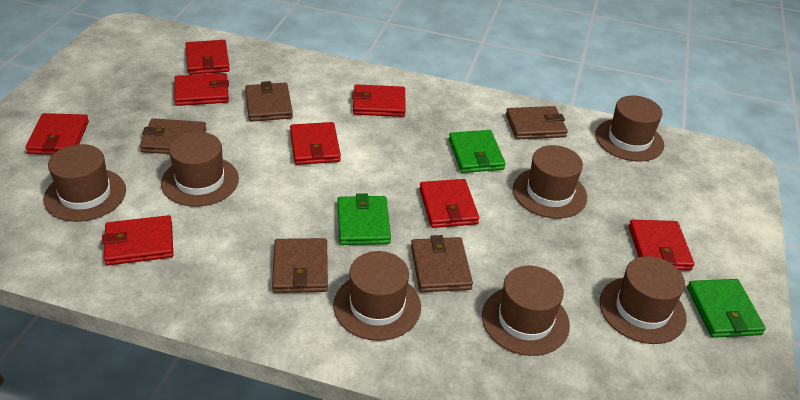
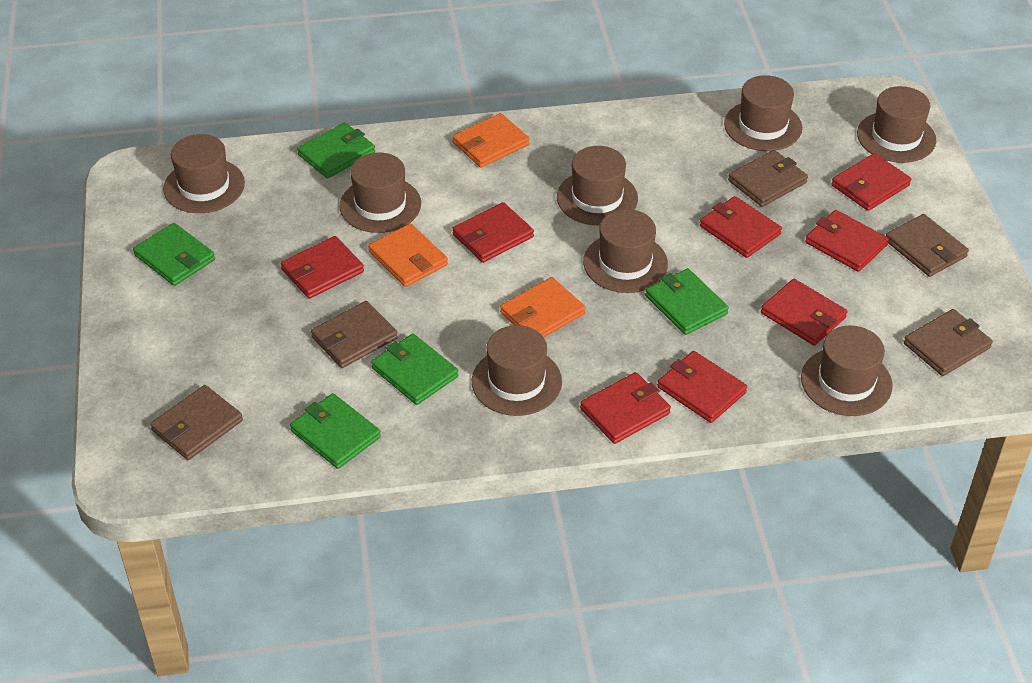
brown hat: [43,144,126,222] [161,132,239,206] [333,251,421,341] [482,266,570,356] [513,145,587,219] [595,96,664,162] [599,256,687,344] = 7 -> [163,134,245,213] [340,153,421,233] [472,325,562,416] [557,146,638,226] [583,209,668,293] [724,75,802,151] [801,326,893,416] [857,86,936,163] = 8
green wallet: [337,193,391,245] [449,130,506,173] [687,279,766,338] = 3 -> [133,223,215,286] [290,393,381,469] [297,122,375,179] [371,334,458,405] [645,268,729,335] = 5
orange wallet: none = 0 -> [368,223,448,287] [452,113,529,168] [500,277,586,337] = 3

